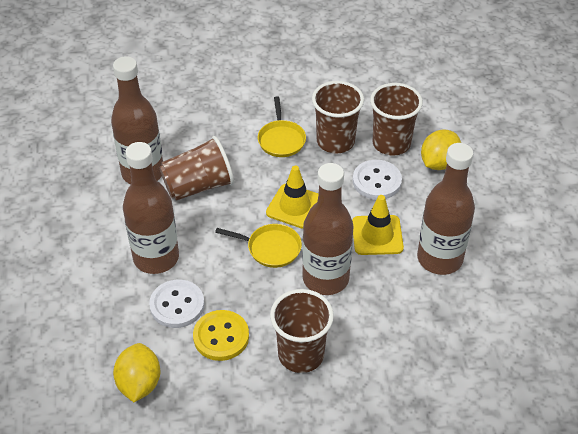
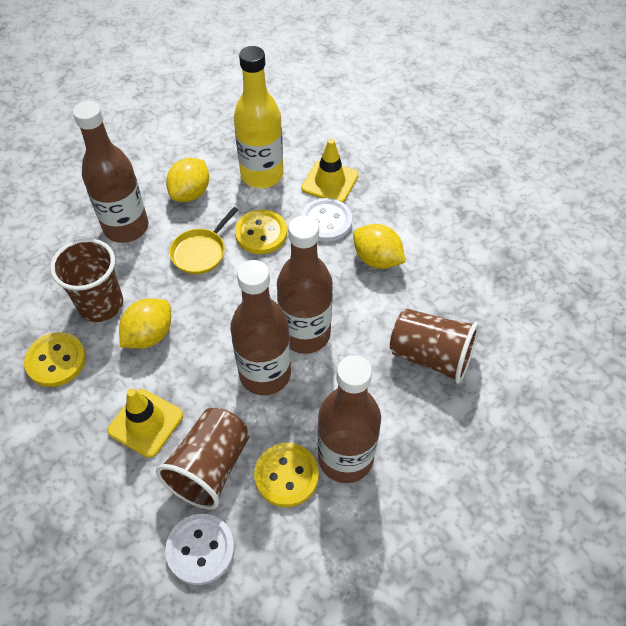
brown cup: [159,136,234,201] [270,289,334,373] [312,81,364,153] [370,83,423,156] = 4 -> [50,238,123,322] [156,408,250,510] [390,309,479,384] = 3
yellow bottle: none = 0 -> [234,46,284,188] = 1
yellow button: [193,310,249,361] = 1 -> [24,332,86,387] [235,210,287,254] [254,443,319,507] = 3
yellow lemon: [113,343,160,402] [421,129,461,170] = 2 -> [119,298,171,349] [166,158,209,202] [353,224,405,269] = 3
yellow pan: [215,224,302,268] [258,96,306,157] = 2 -> [170,207,238,274] = 1

